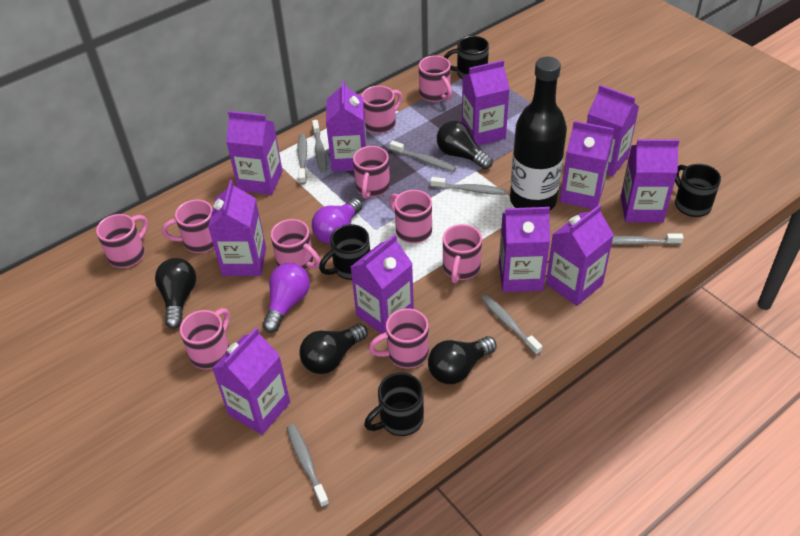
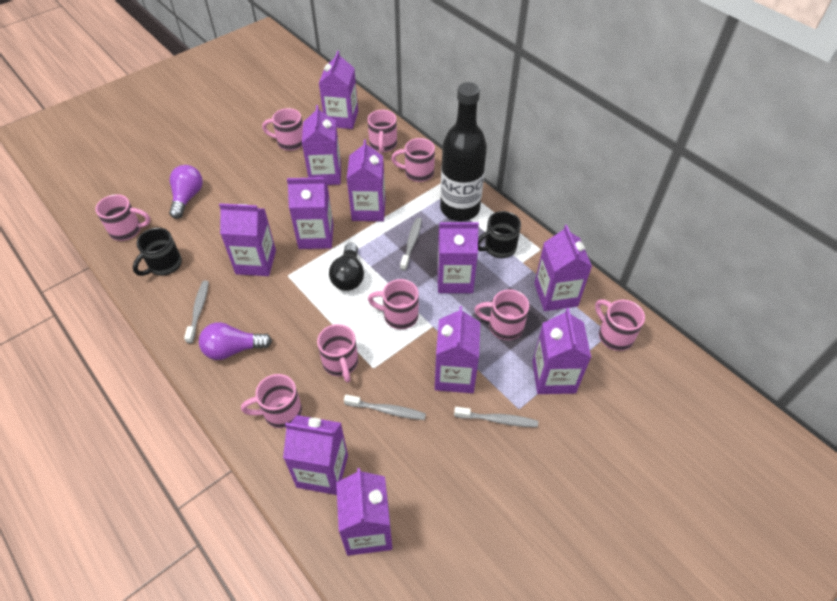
black light bulb: [155,258,196,329] [300,324,368,374] [428,336,497,384] [437,121,493,169] = 4 -> [329,243,364,291] = 1
black mug: [319,224,370,280] [364,373,424,436] [444,36,489,79] [675,164,721,217] = 4 -> [133,228,182,276] [478,211,521,258] = 2
grey toothbrush: [287,424,329,507] [297,134,307,185] [312,120,327,173] [390,140,456,172] [430,177,506,195] [481,295,542,355] [612,233,683,245] = 7 -> [184,281,209,344] [344,395,426,420] [400,218,422,271] [454,407,538,427] = 4
pink mug: [96,214,148,268] [162,199,214,253] [180,308,230,370] [271,219,321,271] [353,146,390,199] [361,86,403,134] [368,308,429,368] [389,190,432,243] [419,56,452,102] [443,224,482,283] = 10 -> [95,194,151,241] [241,374,302,428] [262,108,303,151] [317,324,358,383] [367,110,397,154] [368,279,419,329] [391,138,435,182] [474,289,529,340] [595,299,645,351] = 9

